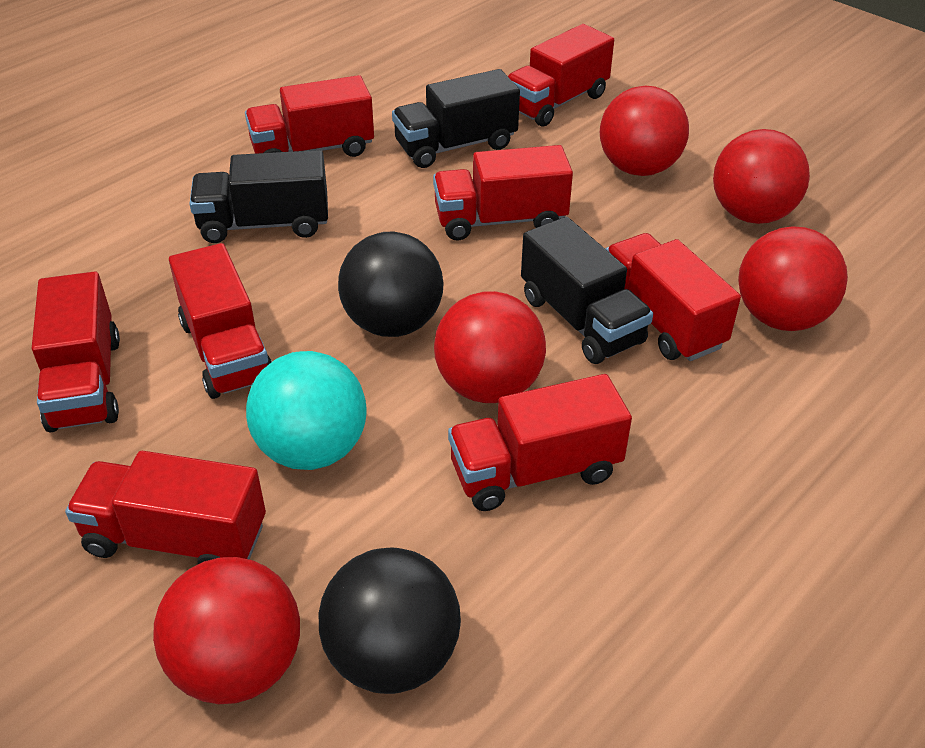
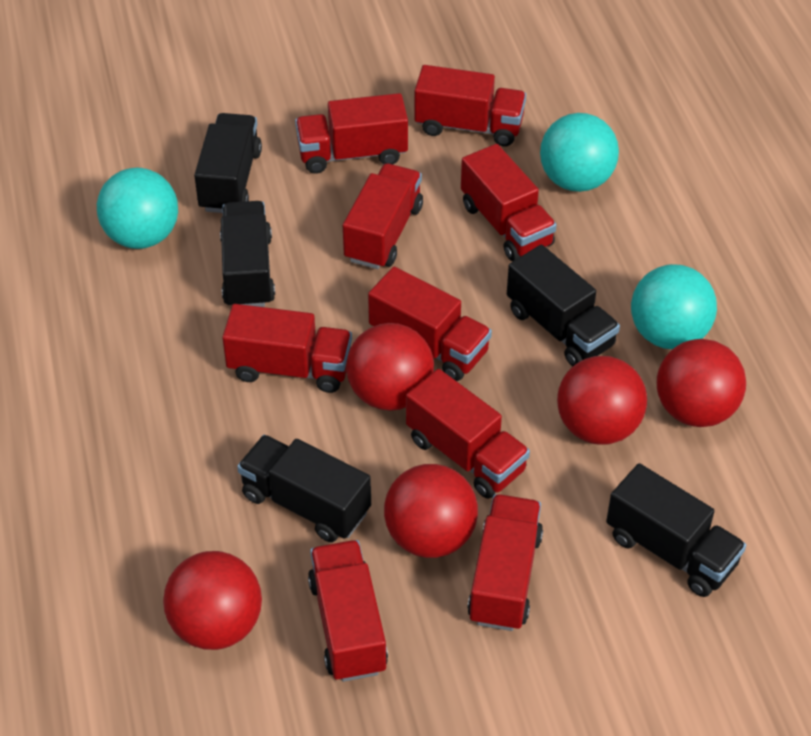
black ball: [319,548,461,694] [338,232,444,337] = 2 -> none = 0
black truck: [189,150,328,243] [392,69,520,168] [521,217,653,364] = 3 -> [194,113,262,213] [220,201,275,307] [237,435,371,542] [507,245,620,366] [606,463,746,597] = 5
red truck: [32,271,120,432] [65,451,266,565] [169,243,272,399] [245,75,374,157] [433,145,573,241] [448,374,632,511] [508,24,614,127] [606,233,741,361] = 8 -> [222,304,352,393] [295,93,408,174] [308,540,388,682] [343,163,423,269] [368,267,492,381] [406,369,530,499] [414,65,526,146] [461,144,557,261] [467,494,543,631] = 9
turquoise ball: [246,351,367,470] = 1 -> [97,168,178,249] [540,113,619,192] [631,264,717,349] = 3

